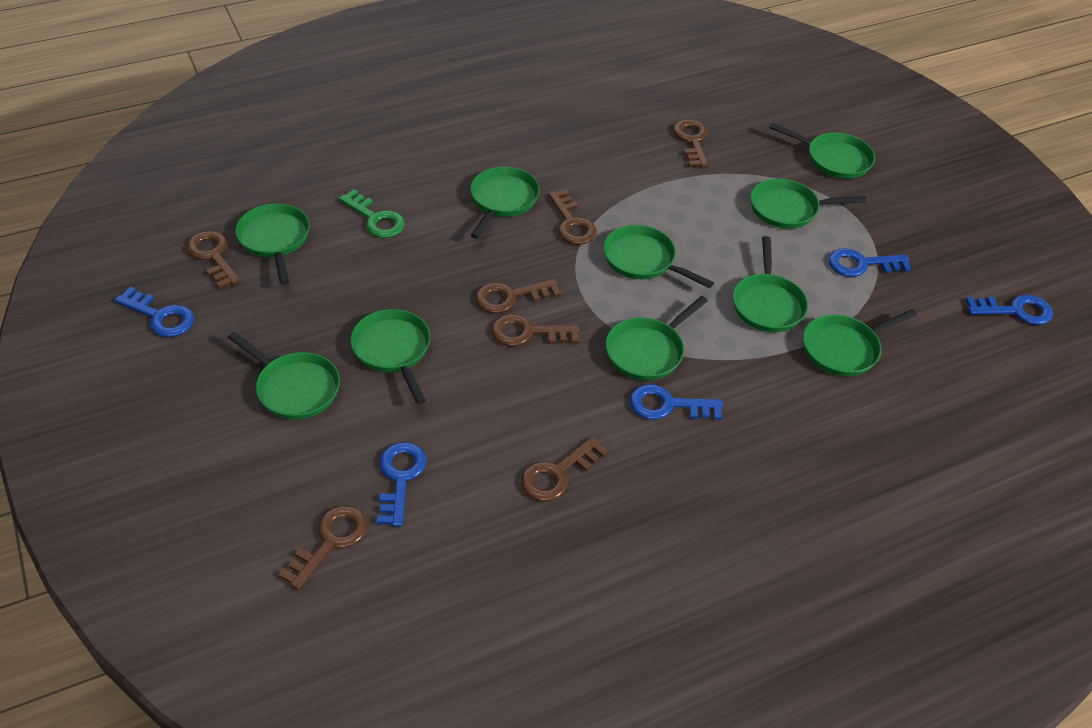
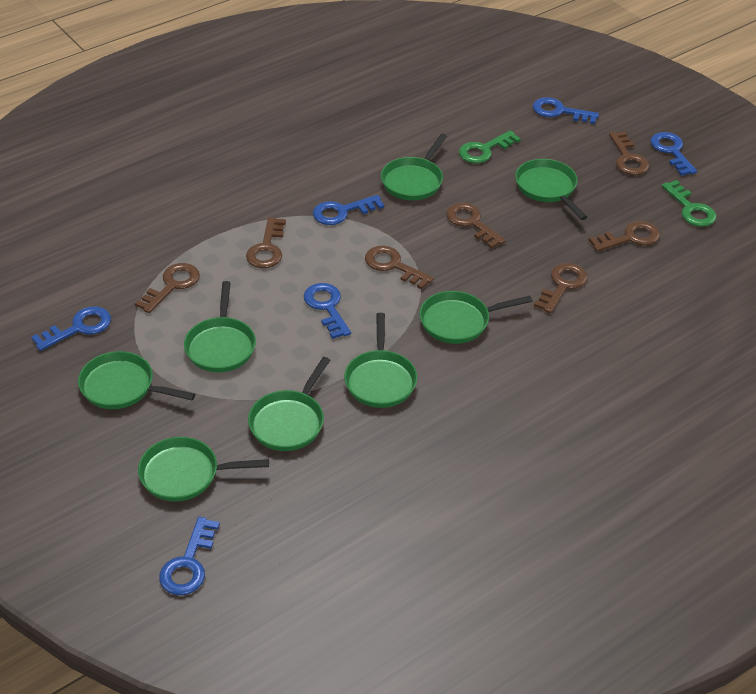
blue key: [115,287,194,337] [377,442,427,527] [630,384,723,420] [828,248,912,277] [966,295,1053,325] = 5 -> [31,307,111,351] [159,517,220,595] [304,283,351,339] [313,195,384,225] [533,97,599,124] [650,132,697,176] = 6
green key: [339,189,405,238] = 1 -> [459,130,521,163] [662,180,716,227] = 2
green pan: [228,332,340,420] [235,203,310,285] [350,309,430,404] [470,167,540,239] [603,225,714,288] [605,296,708,380] [733,236,808,332] [750,178,866,229] [770,123,875,179] [803,309,917,376] = 10 -> [78,351,195,409] [138,437,269,502] [184,281,256,372] [248,357,330,451] [344,313,417,408] [381,134,447,200] [419,291,533,344] [515,159,587,220] = 8

